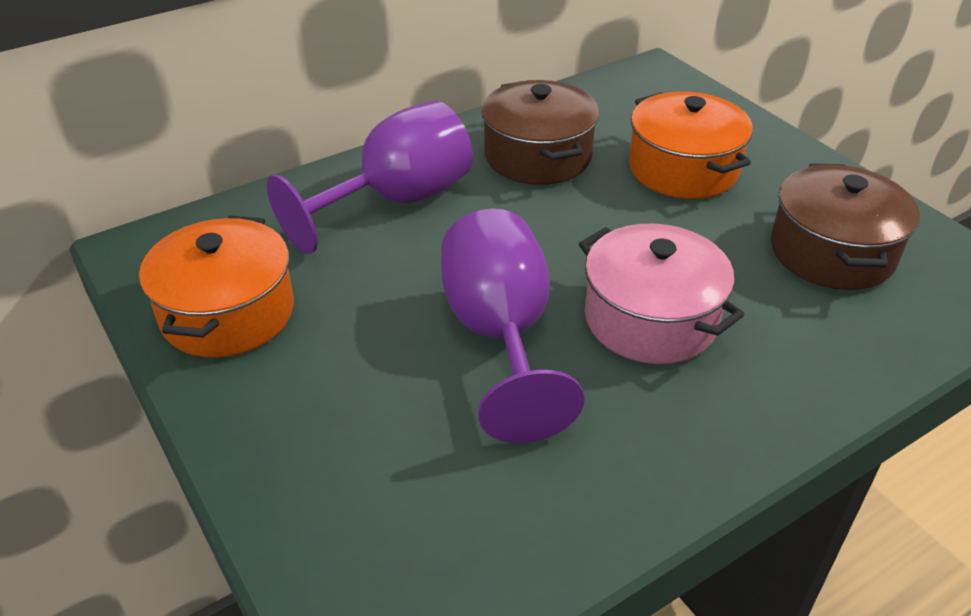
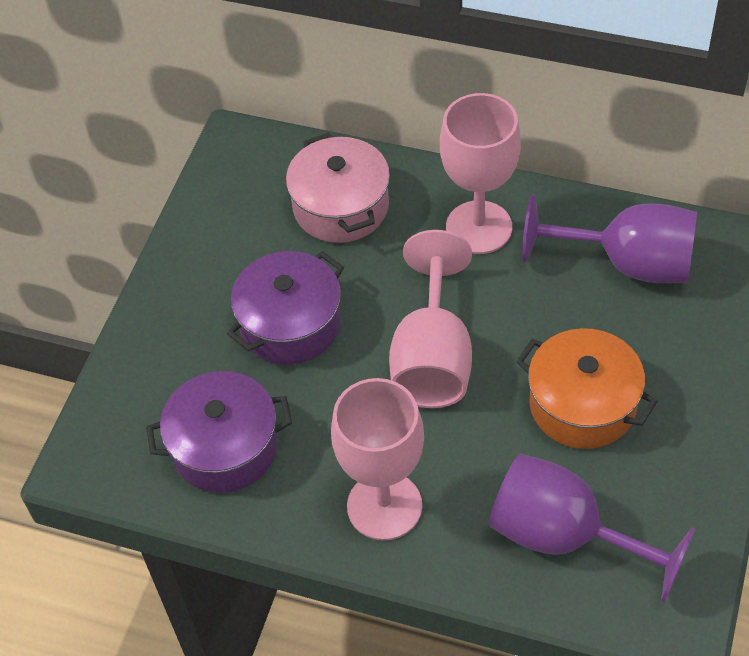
brown pot: [481,80,599,185] [771,163,920,290] = 2 -> none = 0
orange pot: [139,215,294,358] [629,91,753,199] = 2 -> [516,328,658,449] = 1
pink goblet: none = 0 -> [331,378,424,541] [389,230,472,408] [440,93,521,254] = 3
purple pot: none = 0 -> [146,371,292,493] [227,251,344,365] = 2

